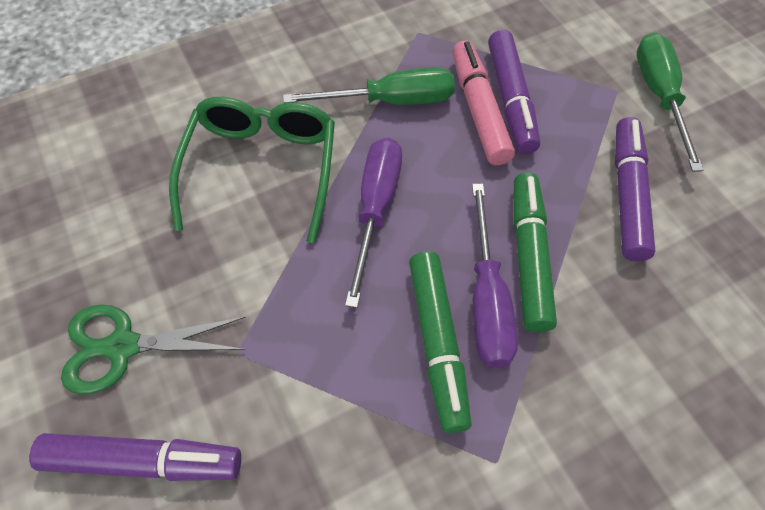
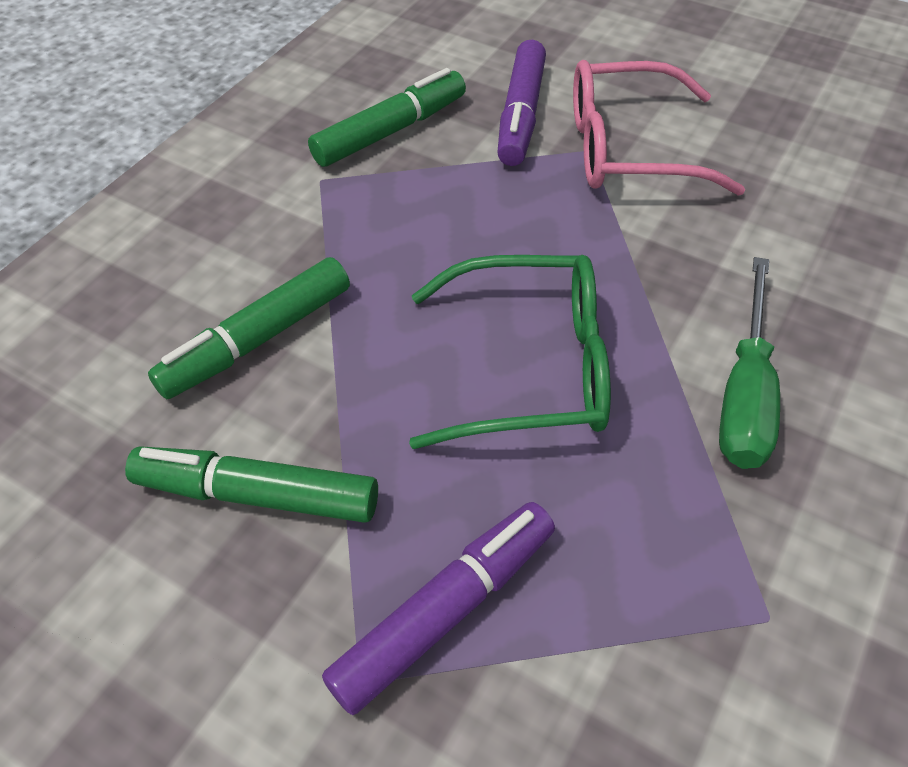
green marker: [409,251,472,433] [513,172,557,332] = 2 -> [125,447,378,523] [148,257,350,399] [308,68,466,167] = 3
green scissors: [61,305,246,394] = 1 -> none = 0
green screwdriver: [283,67,455,105] [637,33,704,172] = 2 -> [719,257,780,469] = 1
pink glasses: none = 0 -> [573,60,745,196] = 1
pink marker: [452,41,515,165] = 1 -> none = 0
purple marker: [29,433,241,481] [488,30,540,154] [615,117,656,261] = 3 -> [322,502,555,715] [497,40,546,166] = 2
purple screwdriver: [345,138,402,308] [472,184,518,368] = 2 -> none = 0

